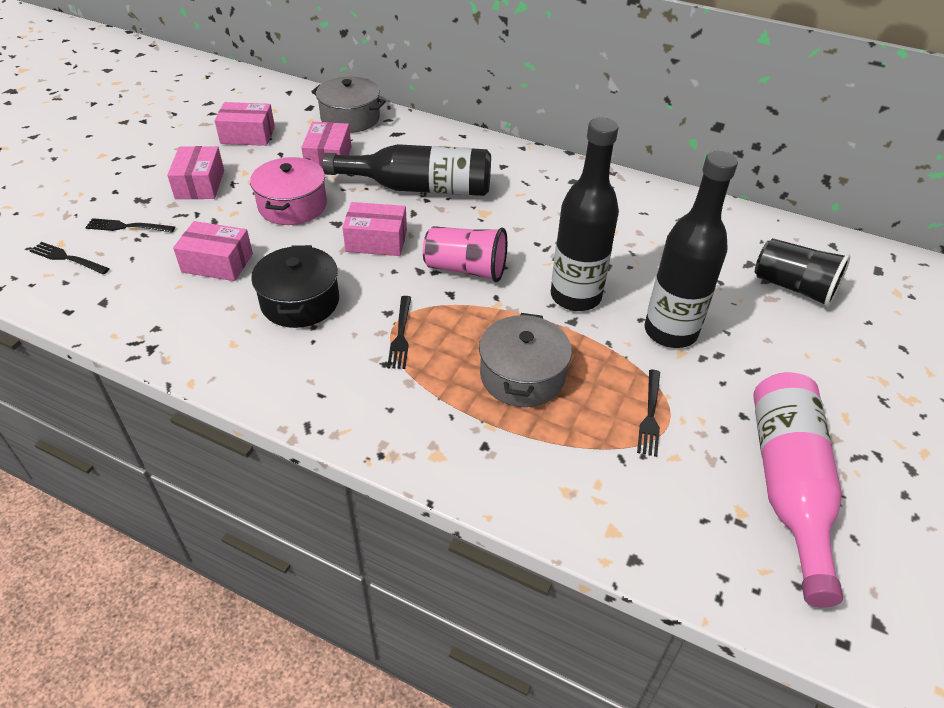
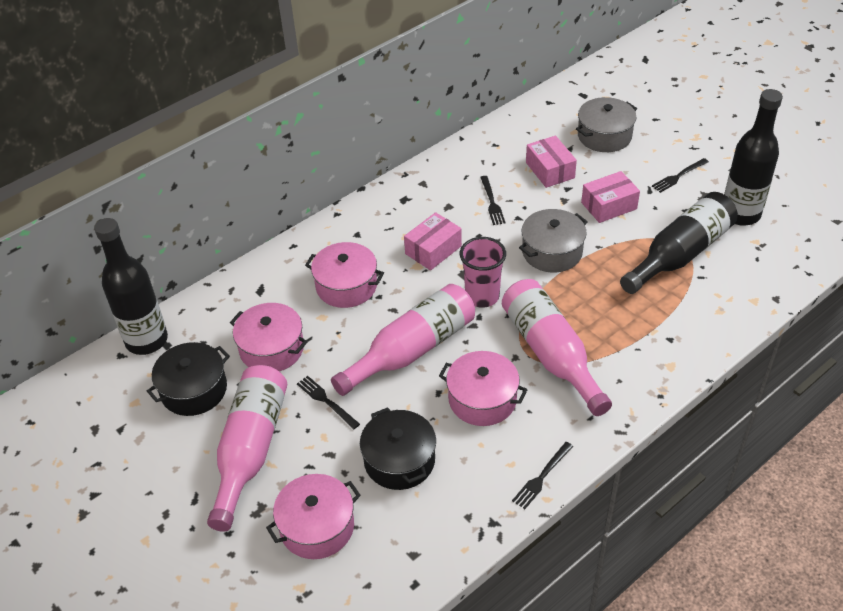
black cup: [755,238,850,308] = 1 -> none = 0
black pot: [251,245,339,328] = 1 -> [147,342,230,416] [360,407,436,490] = 2
pink bottle: [753,372,843,608] = 1 -> [207,365,287,532] [331,284,475,396] [502,279,612,416] = 3
pink box: [167,146,224,199] [173,221,253,281] [214,102,275,146] [301,122,351,169] [342,202,407,256] = 5 -> [404,212,462,270] [526,136,577,188] [581,171,640,223] = 3
pink pot: [250,157,327,225] = 1 -> [230,303,307,371] [266,474,361,559] [305,242,384,308] [439,351,527,426] = 4

